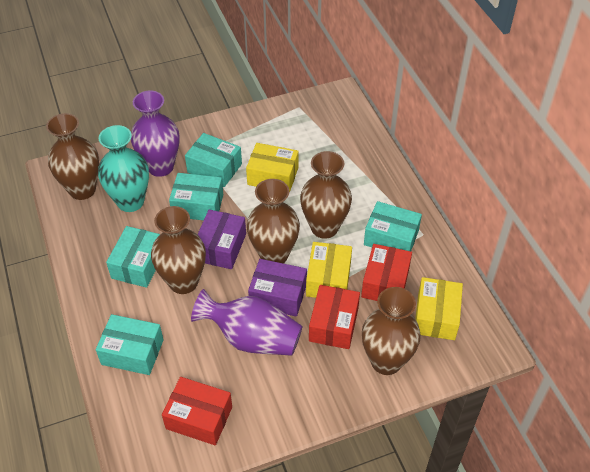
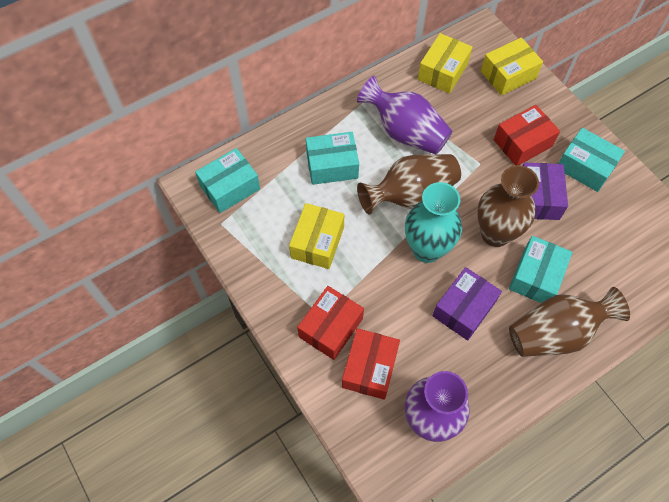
brown vase: [46,113,99,200] [151,206,206,294] [247,179,300,264] [300,151,352,239] [362,287,421,375] = 5 -> [357,154,461,215] [477,165,539,247] [509,287,630,357] = 3
turquoise box: [96,314,164,375] [106,226,160,288] [169,173,224,220] [185,133,242,187] [364,201,422,251] = 5 -> [195,148,260,213] [306,132,359,185] [509,236,572,303] [558,128,625,192] = 4

